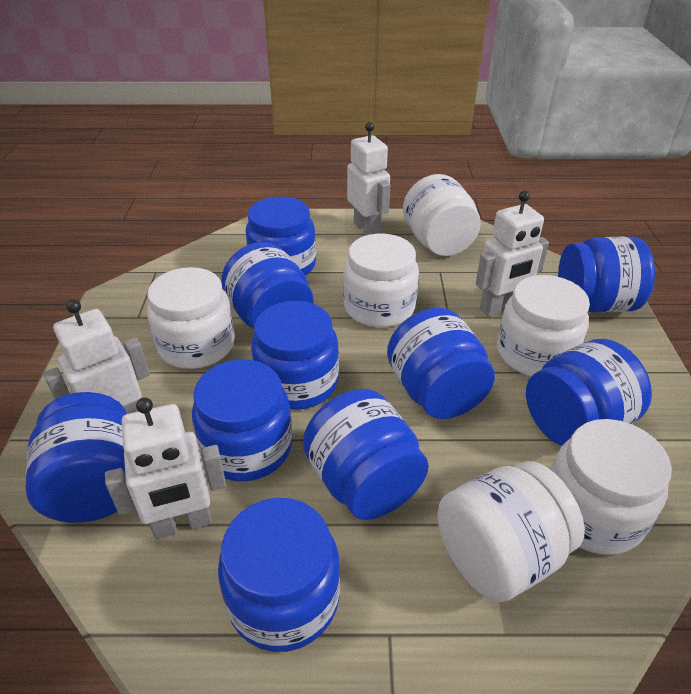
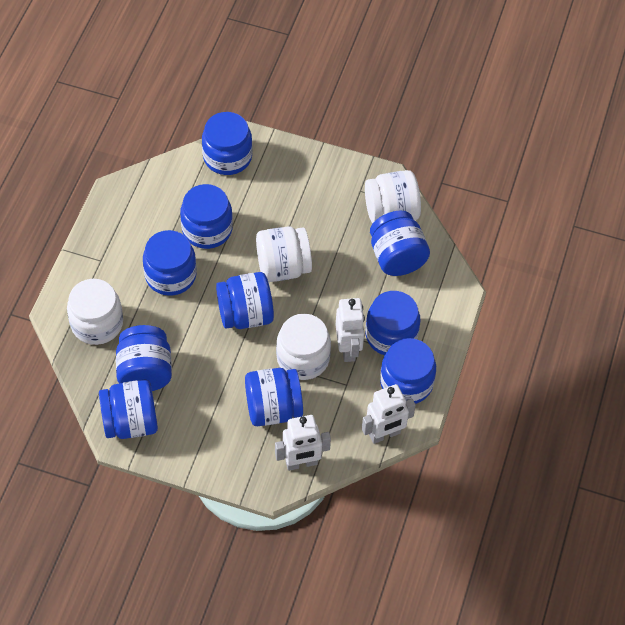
white jar: [147,267,235,369] [343,234,419,328] [403,174,481,256] [437,461,585,602] [497,275,590,377] [551,419,672,555] = 6 -> [67,279,123,345] [256,226,312,282] [276,314,331,380] [365,170,421,223] = 4
white robot: [43,300,150,414] [105,398,226,539] [347,122,390,235] [476,191,549,317] = 4 -> [275,415,331,471] [336,298,365,362] [362,384,416,444] = 3

